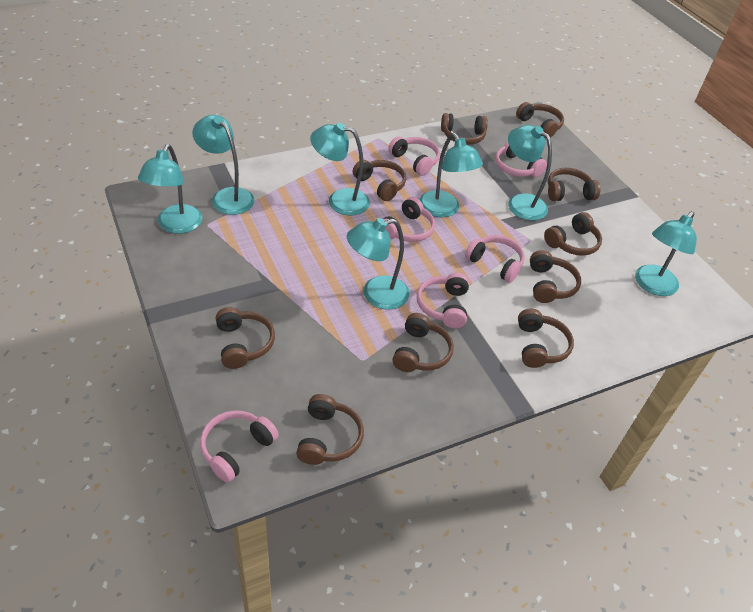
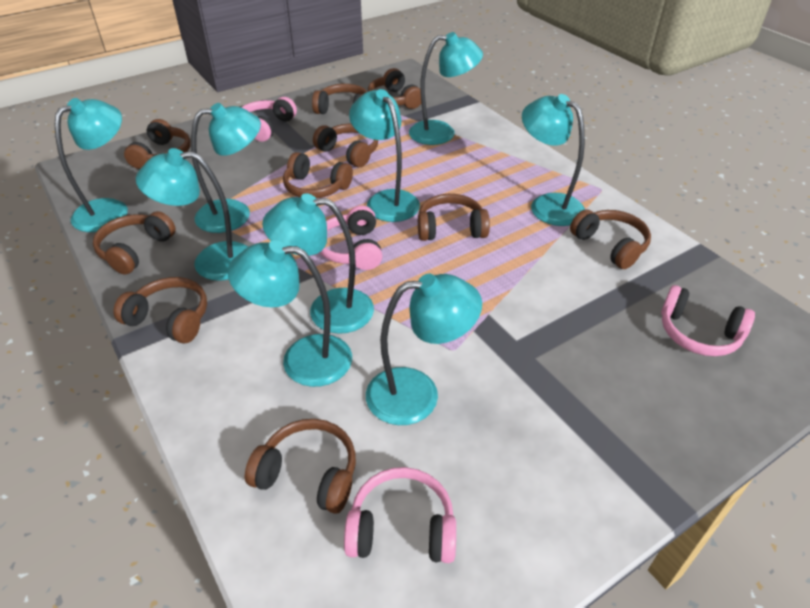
pink headphones: [200,410,279,483] [383,197,435,242] [388,137,440,176] [417,273,469,328] [465,235,525,283] [495,141,547,177] = 6 -> [241,97,297,142] [319,205,382,270] [344,467,456,563] [661,285,755,356] = 4
turquoise lamp: [138,144,202,234] [192,115,254,215] [310,123,370,216] [347,218,409,310] [419,133,483,217] [508,125,552,220] [635,211,697,296] = 7 -> [55,98,128,232] [136,148,248,281] [191,103,261,233] [228,240,352,387] [262,193,374,334] [349,89,420,222] [366,274,482,425] [409,32,483,145] [522,94,585,226] = 9

